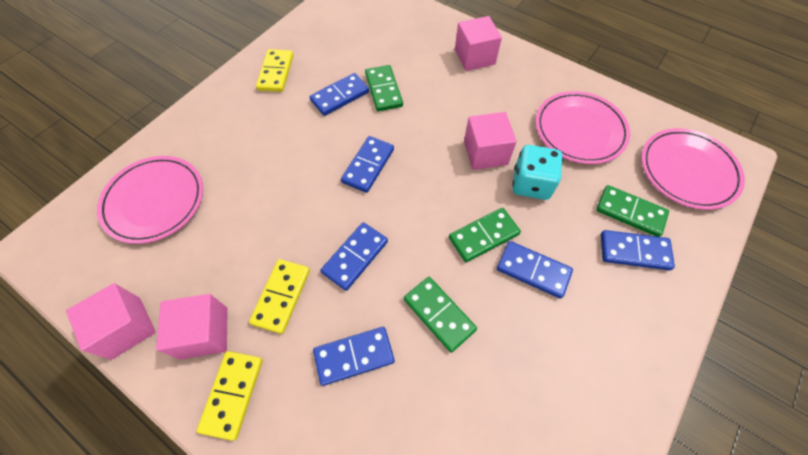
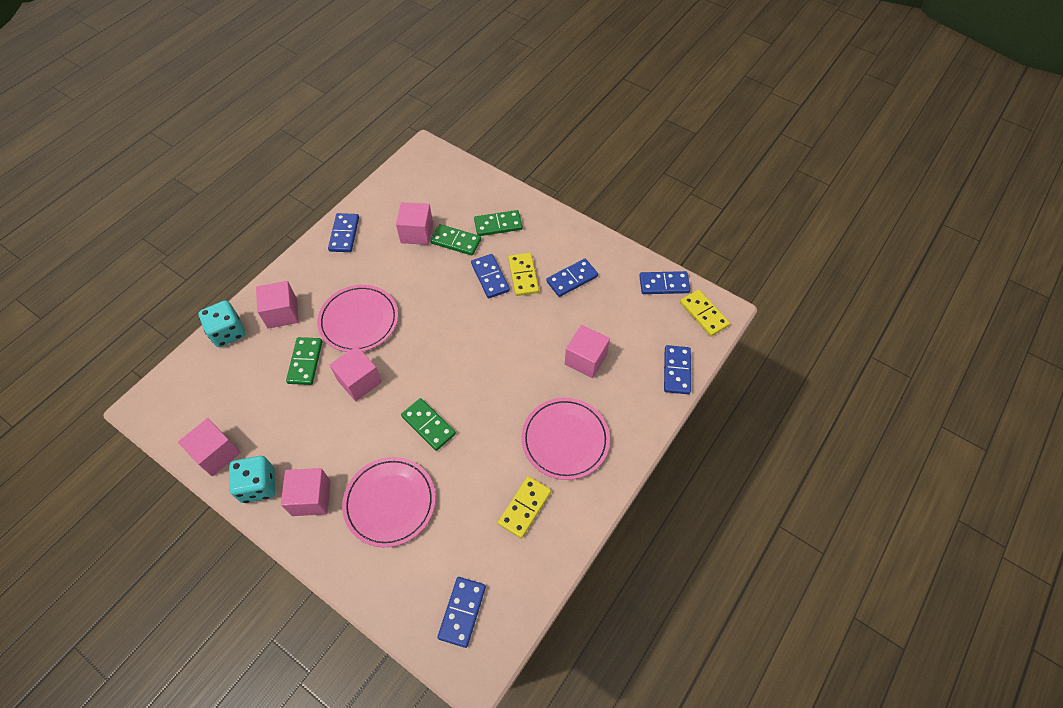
pink cube: [66,283,156,360] [156,294,228,360] [455,16,502,71] [464,112,517,170] = 4 -> [178,418,241,476] [256,281,299,329] [281,468,331,516] [330,346,382,401] [396,202,433,245] [565,325,610,378] = 6
turquoise dice: [512,145,563,200] = 1 -> [198,300,245,347] [229,456,275,503] = 2

